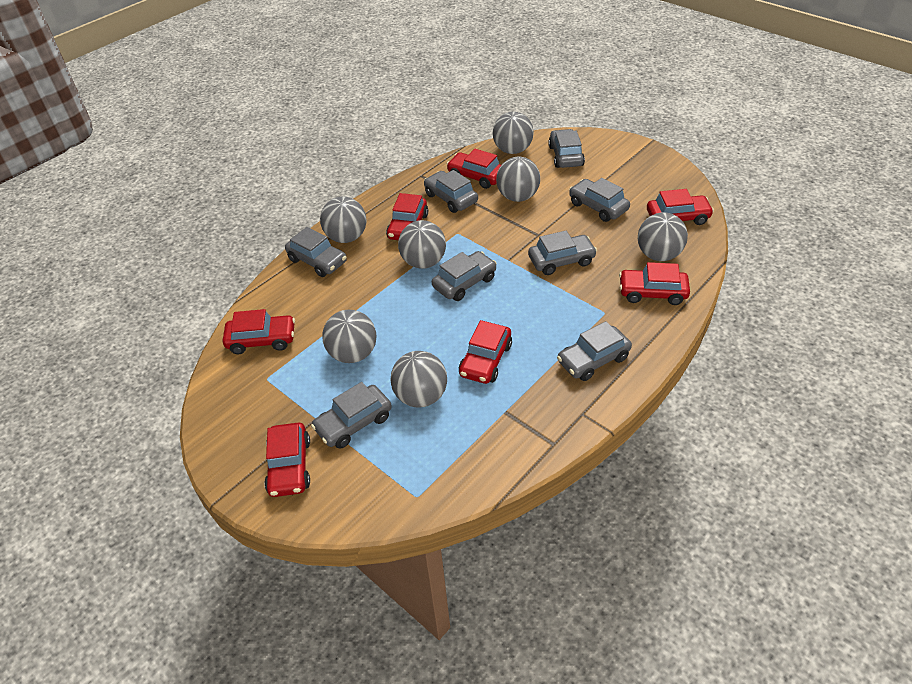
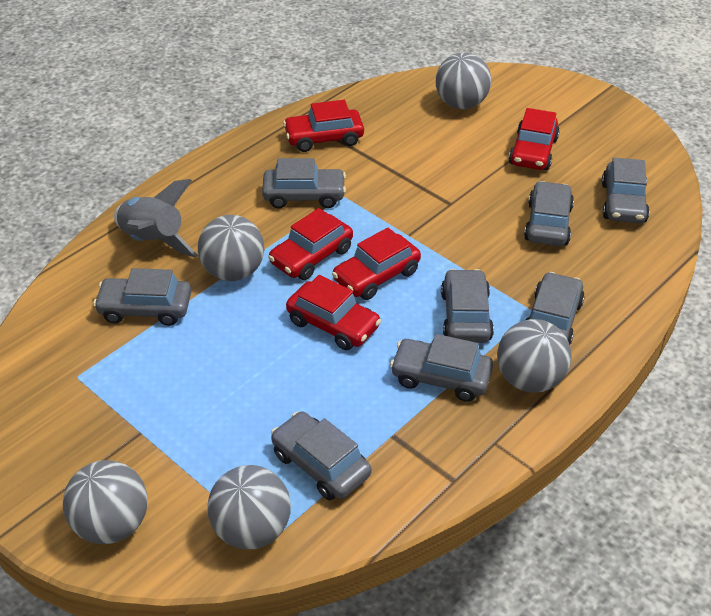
grey ball: [320,197,367,243] [322,310,376,363] [390,351,447,407] [398,220,446,269] [493,112,534,154] [496,157,540,202] [638,212,688,261] = 7 -> [63,460,147,544] [198,215,264,281] [207,465,291,550] [436,52,491,109] [497,319,571,393] = 5
grey rocket: none = 0 -> [114,179,198,258] = 1
red car: [223,309,295,354] [264,422,310,497] [386,193,428,240] [447,149,501,189] [459,320,512,384] [619,262,690,305] [647,189,714,225] = 7 -> [268,208,353,280] [283,100,364,152] [286,275,381,350] [332,227,421,300] [509,108,560,170] = 5

